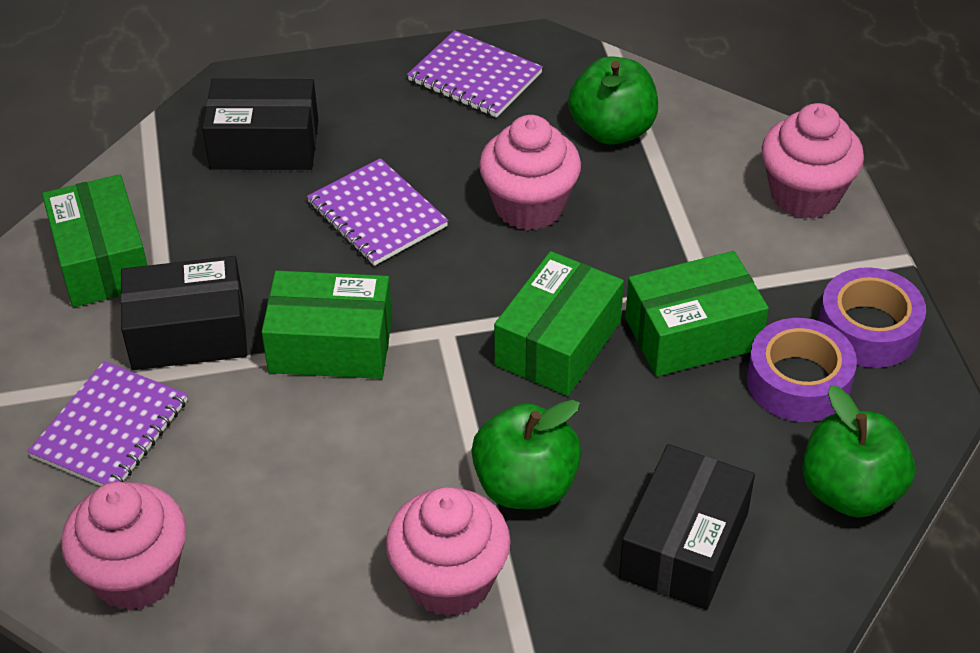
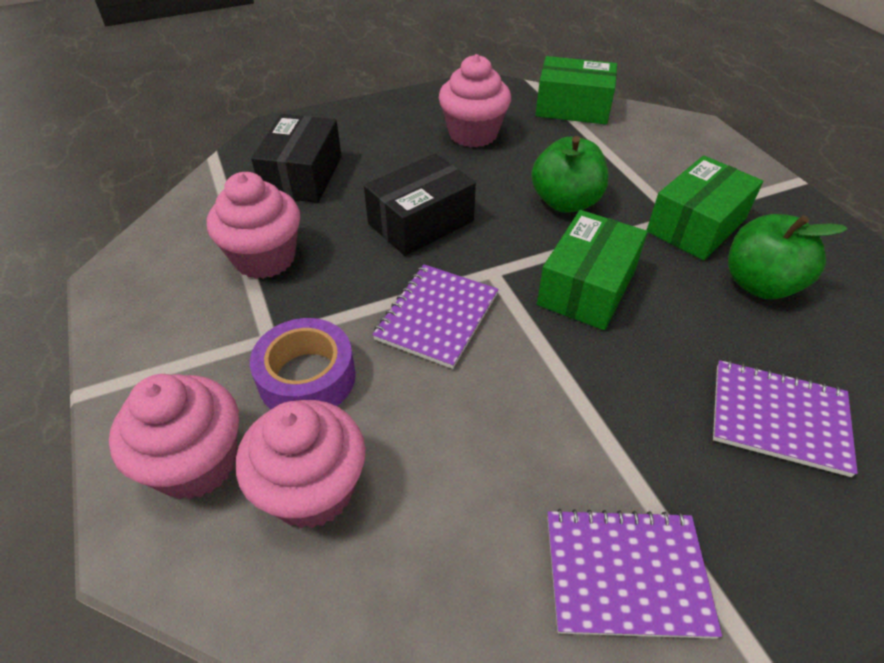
black box: [121,256,247,370] [202,79,318,170] [619,444,755,610] = 3 -> [251,114,342,203] [364,154,476,256] = 2
green apple: [471,400,581,509] [568,56,658,145] [802,385,915,518] = 3 -> [531,136,609,213] [728,214,847,299] = 2
green box: [42,174,147,307] [262,270,392,379] [494,251,624,396] [625,251,769,377] = 4 -> [535,56,617,124] [537,210,648,330] [646,155,763,261] = 3
purple tape: [747,318,857,422] [818,267,926,368] = 2 -> [250,318,356,409] = 1

